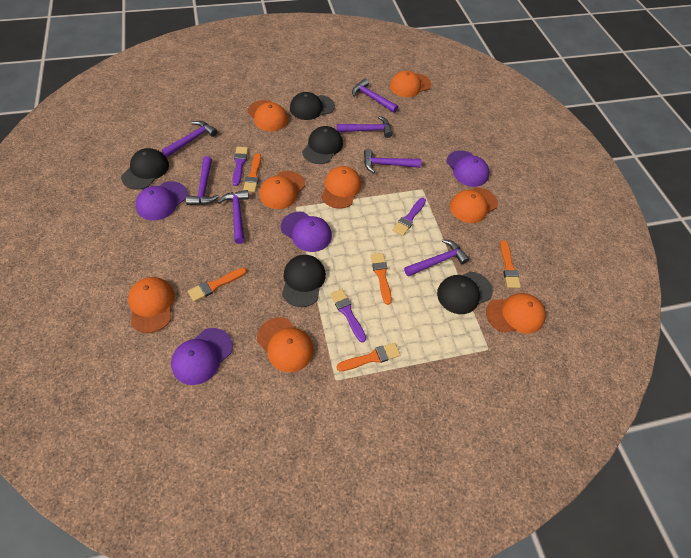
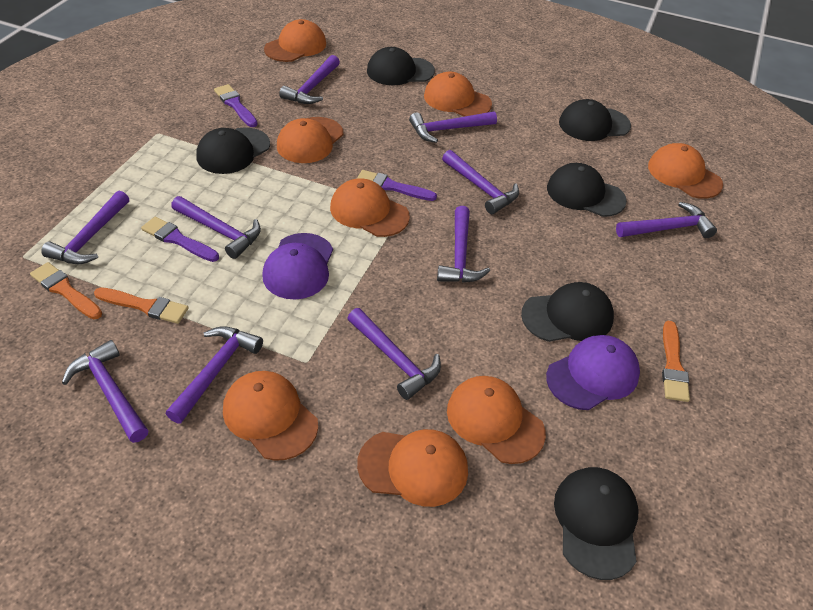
black cap: [121,148,169,190] [282,255,326,307] [290,92,335,120] [302,126,343,164] [437,271,493,314] = 5 -> [196,127,270,174] [367,47,435,85] [521,282,614,342] [547,163,627,217] [554,467,639,580] [559,99,631,141] = 6
orange brush: [188,267,247,302] [243,153,261,192] [336,343,400,371] [371,253,392,305] [500,240,521,288] = 5 -> [30,262,102,319] [94,288,189,324] [662,321,690,402] = 3
purple cap: [136,181,188,221] [171,328,233,385] [281,212,332,252] [447,151,489,187] = 4 -> [262,233,333,300] [546,335,640,410] = 2
purple hammer: [162,121,217,157] [186,156,219,205] [218,190,249,244] [337,116,392,138] [352,79,398,113] [364,149,421,173] [404,239,469,277] = 7 -> [41,191,129,264] [62,340,149,443] [166,326,263,424] [171,196,261,259] [279,55,340,104] [347,308,441,400] [409,111,497,143] [437,206,490,283] [442,150,519,214] [616,202,717,238] = 10

